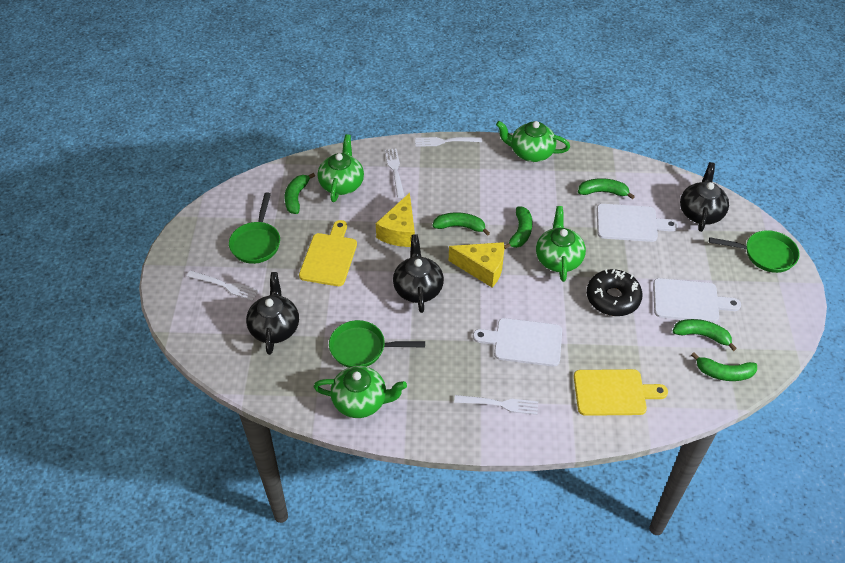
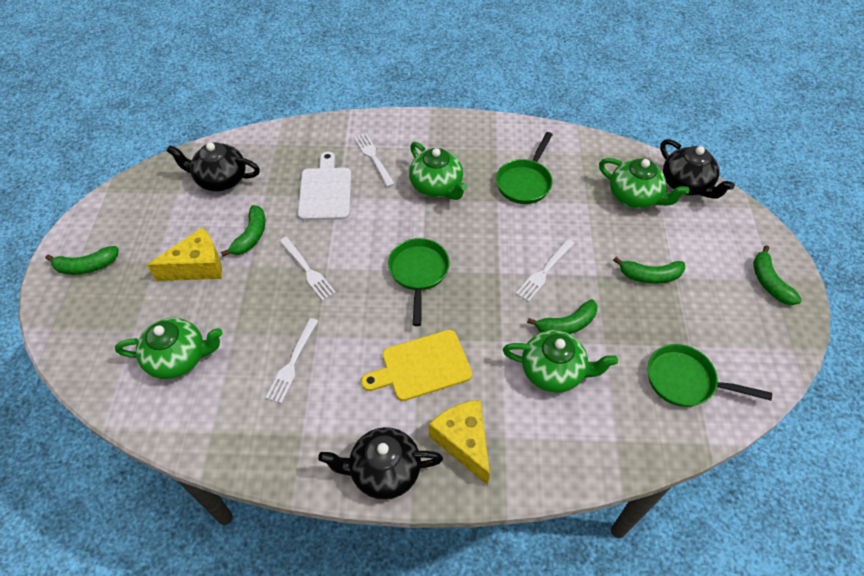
black donut: [587,269,643,316] = 1 -> none = 0
green banana: [285,173,315,214] [432,212,490,236] [504,206,533,249] [578,178,635,199] [672,319,737,351] [691,353,757,381] = 6 -> [46,246,119,275] [221,205,265,256] [527,299,598,334] [613,257,686,284] [753,245,802,305] = 5
white cutting board: [473,318,562,367] [597,204,678,242] [653,278,741,323] = 3 -> [298,151,352,220] = 1
yellow cutting board: [299,220,357,286] [574,369,668,416] = 2 -> [361,330,472,401] = 1

